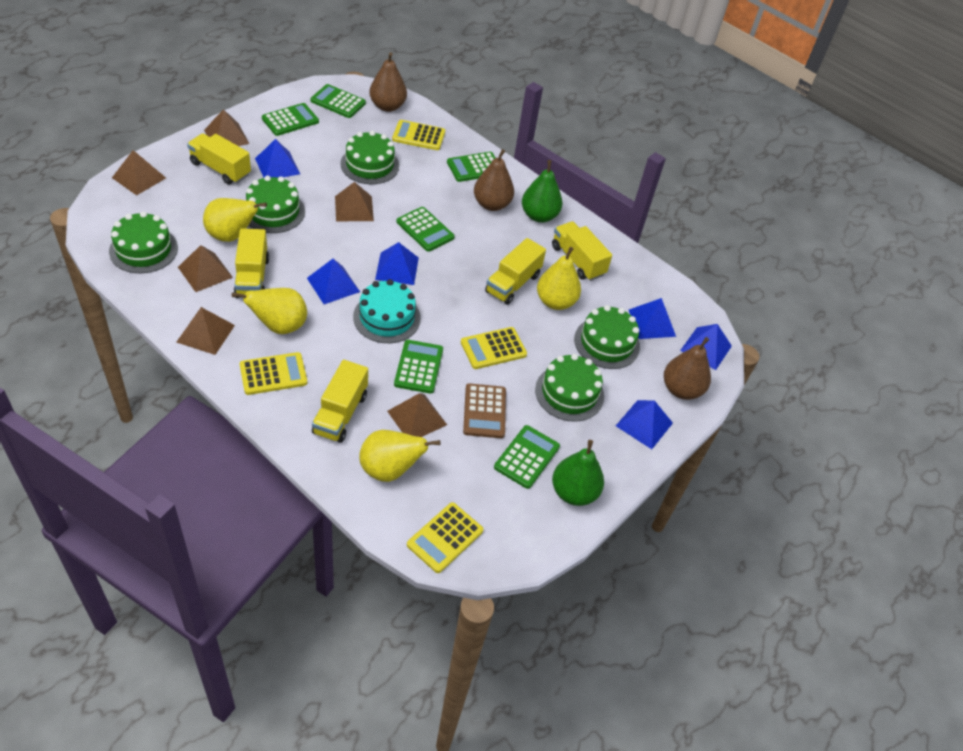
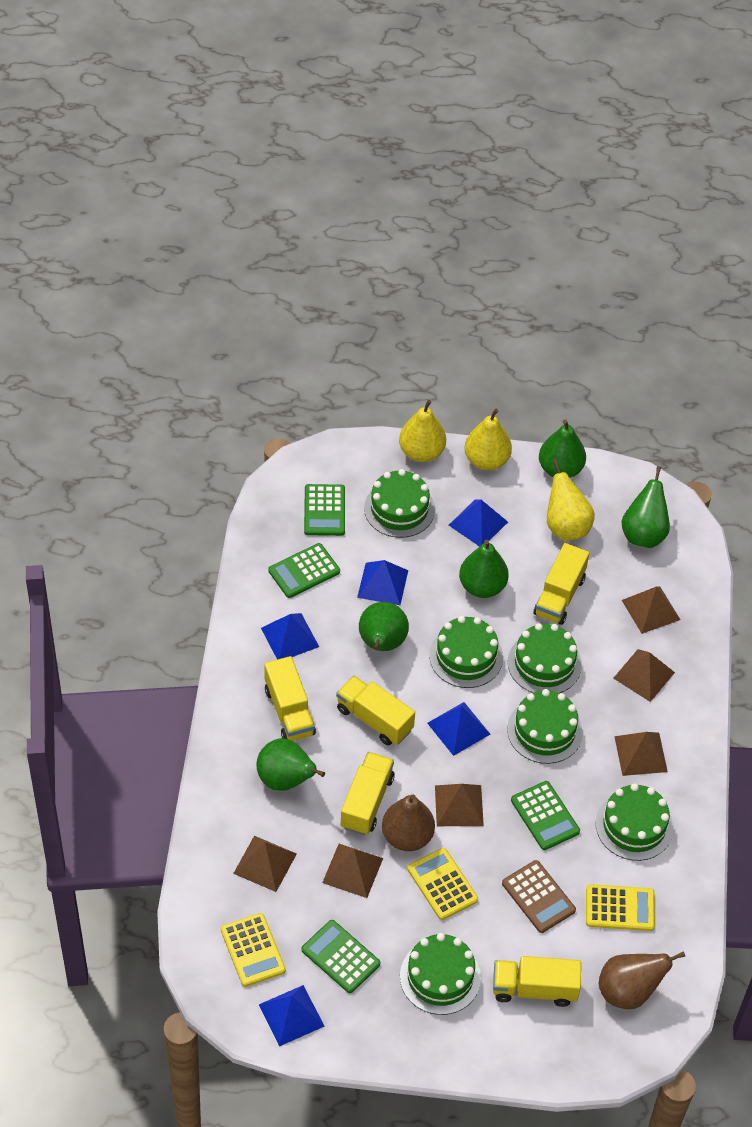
blue pyramid: [255,139,300,178] [307,259,360,304] [375,242,419,285] [616,400,673,449] [629,298,676,339] [680,324,732,370] = 6 -> [259,985,324,1046] [261,613,319,660] [357,560,408,605] [427,702,490,756] [449,499,508,547] = 5
brown pear: [369,52,407,112] [474,149,514,211] [664,337,711,400] = 3 -> [382,794,435,851] [599,951,686,1009] = 2
green cake: [109,211,178,273] [246,176,305,233] [340,131,399,184] [535,354,604,422] [574,305,640,369] = 5 -> [364,469,435,538] [400,933,481,1015] [429,616,503,688] [507,689,583,764] [508,623,582,693] [596,783,673,861] = 6
green calculator: [262,103,319,136] [310,84,366,118] [394,340,443,394] [396,207,455,252] [447,152,496,182] [494,425,560,489] = 6 -> [268,543,340,598] [301,920,380,993] [304,484,345,536] [511,781,580,850] = 4
green pear: [522,160,563,223] [552,440,604,506] = 2 -> [256,738,325,791] [359,602,409,651] [459,540,509,598] [539,420,586,478] [622,466,670,548] = 5
turquoise cake: [353,279,421,343] = 1 -> none = 0
yellow calculator: [240,352,307,395] [392,120,445,150] [407,502,483,573] [461,327,527,369] = 4 -> [221,913,286,987] [407,848,478,920] [586,884,655,931] = 3
yellow pear: [203,198,267,242] [232,288,307,334] [359,430,440,482] [537,247,581,310] = 4 -> [399,400,446,462] [464,409,512,470] [547,459,595,541] = 3

